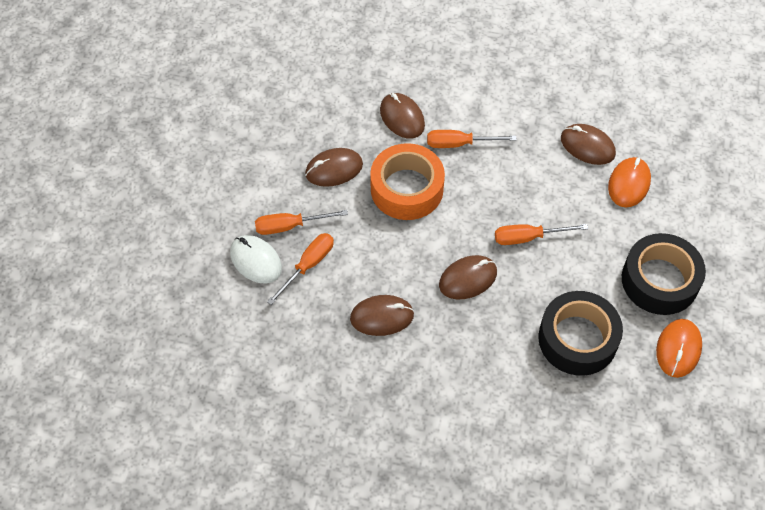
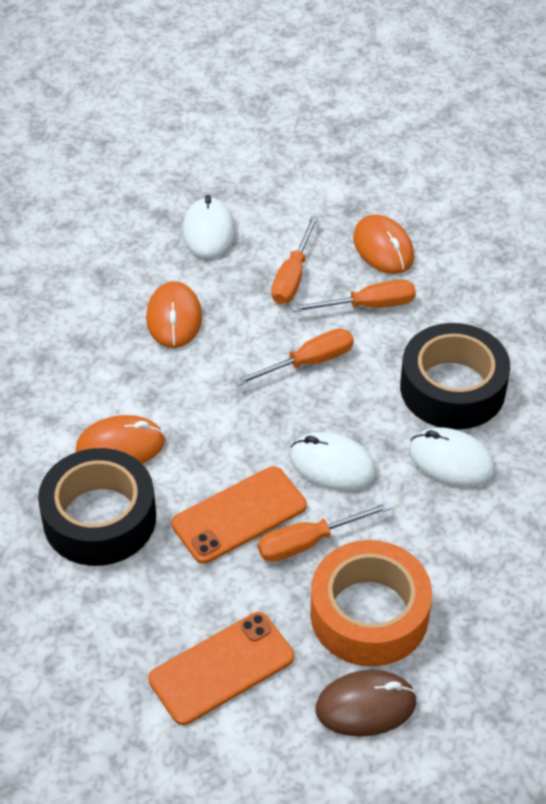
brown mouse: [305,148,363,187] [350,295,414,336] [380,93,425,139] [439,255,497,299] [561,124,616,165] = 5 -> [316,670,417,737] = 1
orange mouse: [608,157,651,207] [656,319,702,378] = 2 -> [76,415,165,464] [146,281,202,348] [353,214,414,274] = 3
orange phone: none = 0 -> [148,612,294,725] [171,466,307,564] = 2
white mouse: [230,235,282,284] = 1 -> [182,195,236,259] [290,432,377,491] [409,427,496,487] = 3

